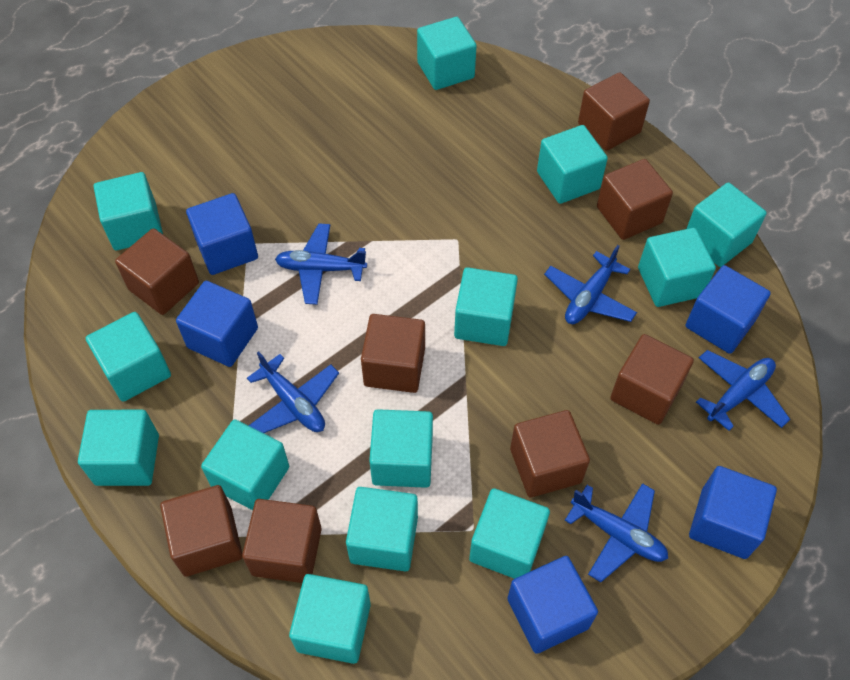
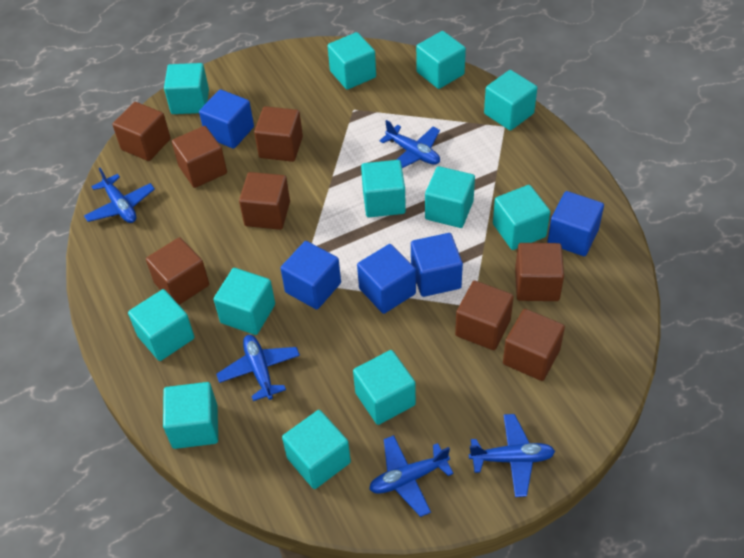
turquoise cube: [78,410,159,486] [86,312,171,402] [94,172,163,250] [201,419,289,510] [289,574,371,664] [346,487,418,571] [369,409,433,488] [417,17,477,90] [454,267,518,346] [469,488,550,579] [537,125,608,204] [638,228,716,307] [686,183,767,267] = 13 -> [128,289,195,361] [163,382,218,449] [164,63,209,114] [214,268,275,335] [282,410,351,489] [328,32,376,90] [353,350,416,425] [361,160,406,217] [416,31,466,89] [425,166,475,228] [484,70,537,131] [493,185,550,250] = 12

